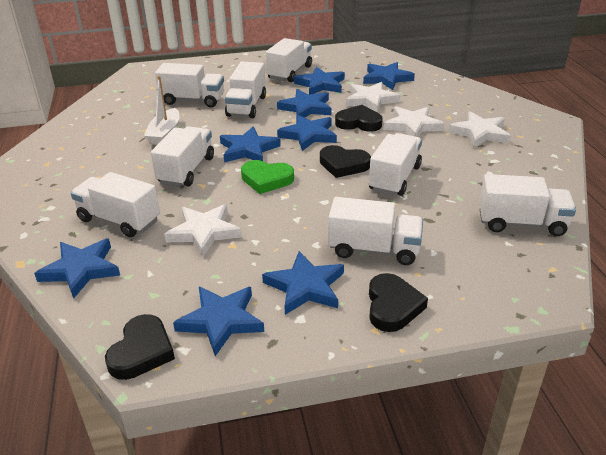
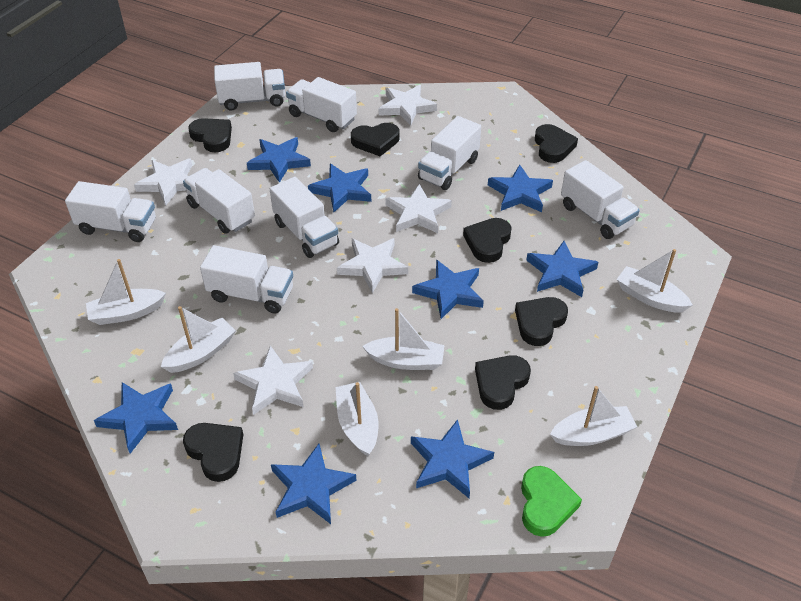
black heart: [105,314,175,380] [320,145,371,178] [335,105,383,132] [369,273,428,332] = 4 -> [183,423,243,482] [188,118,232,153] [351,123,399,156] [463,218,512,263] [475,355,531,410] [515,297,568,346] [535,124,578,163] = 7
white boat: [144,76,179,145] = 1 -> [86,259,166,325] [161,306,236,373] [335,382,378,456] [362,308,445,370] [550,386,637,446] [617,249,693,313] = 6
white star: [164,204,242,257] [346,82,400,113] [384,106,444,137] [448,111,511,148] = 4 -> [134,158,192,205] [233,345,313,415] [337,238,408,293] [379,85,437,126] [385,184,452,233] = 5

